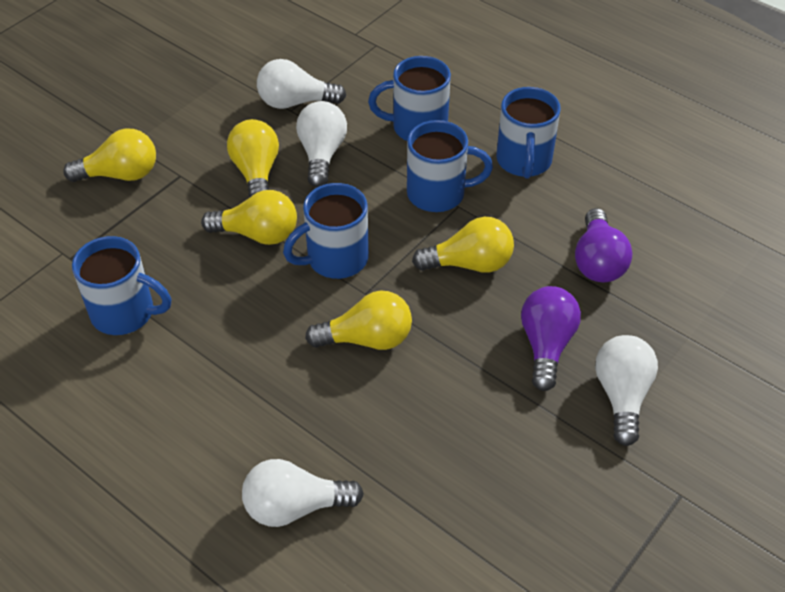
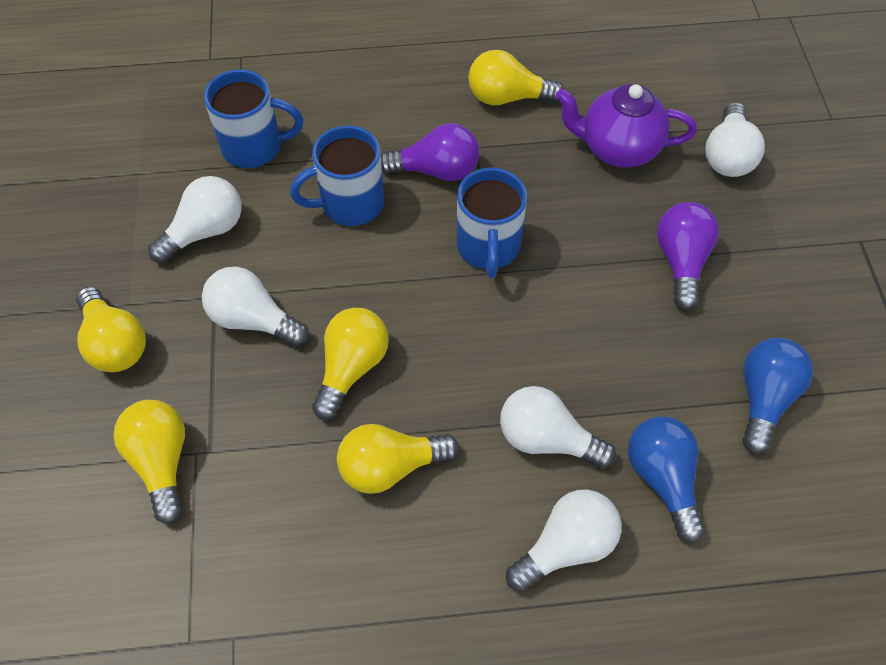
blue light bulb: none = 0 -> [628,416,705,543] [743,338,813,454] = 2
blue mug: [72,236,171,335] [283,183,369,279] [368,56,451,141] [407,120,493,212] [496,87,561,179] = 5 -> [204,69,303,168] [290,125,384,226] [456,168,527,278] = 3
purple teapot: none = 0 -> [555,84,697,168] = 1
white light bulb: [242,459,364,527] [257,59,346,109] [296,101,347,187] [595,335,658,446] = 4 -> [148,176,242,263] [202,267,309,347] [500,386,616,468] [506,489,621,592] [705,102,765,177] = 5

